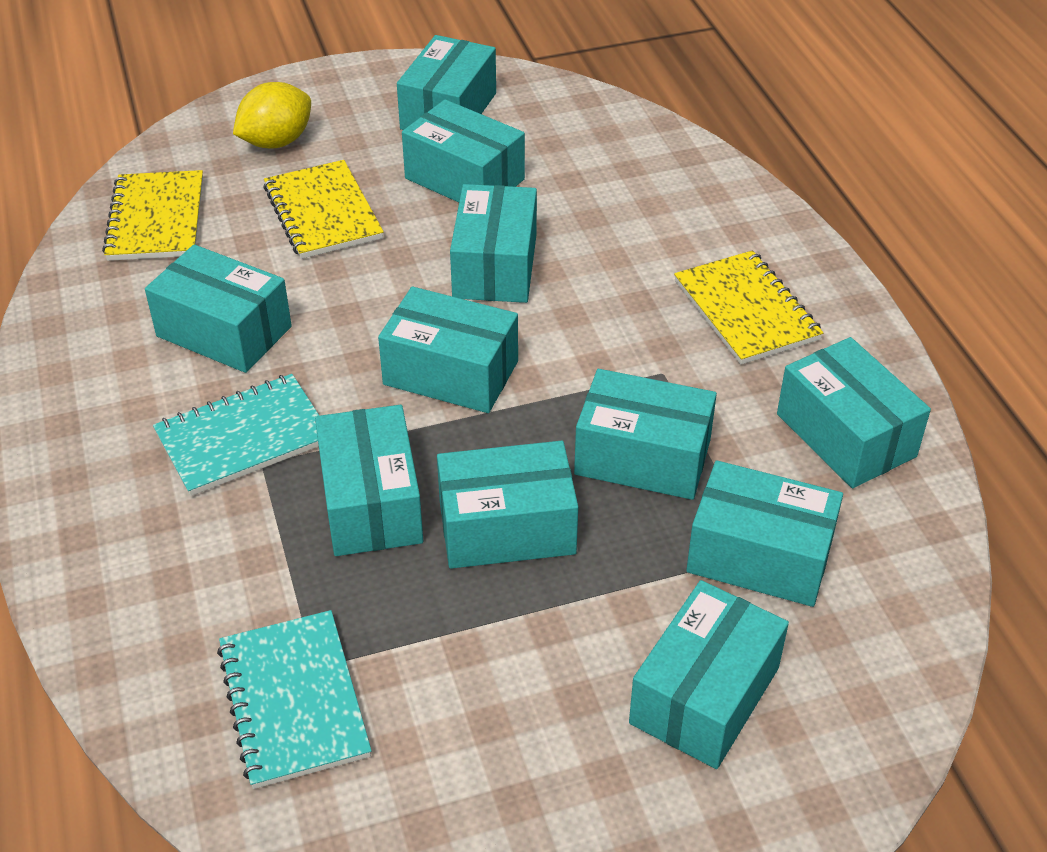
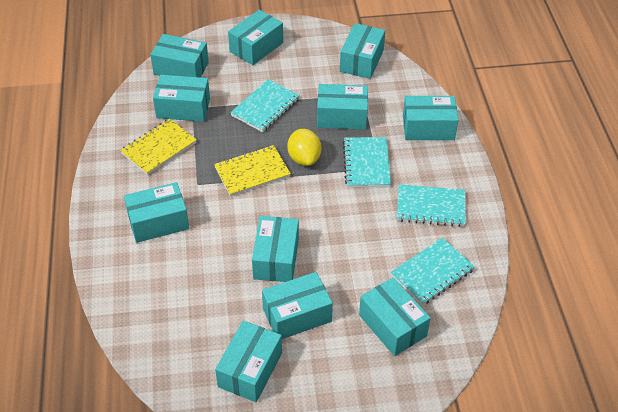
turquoise notebook: [153,374,320,496] [217,610,372,789] = 2 -> [230,79,300,132] [343,137,391,187] [391,238,475,305] [397,184,465,227] = 4
yellow notebook: [102,170,203,261] [263,160,384,259] [674,250,823,364] = 3 -> [120,119,197,175] [214,145,291,196] = 2

